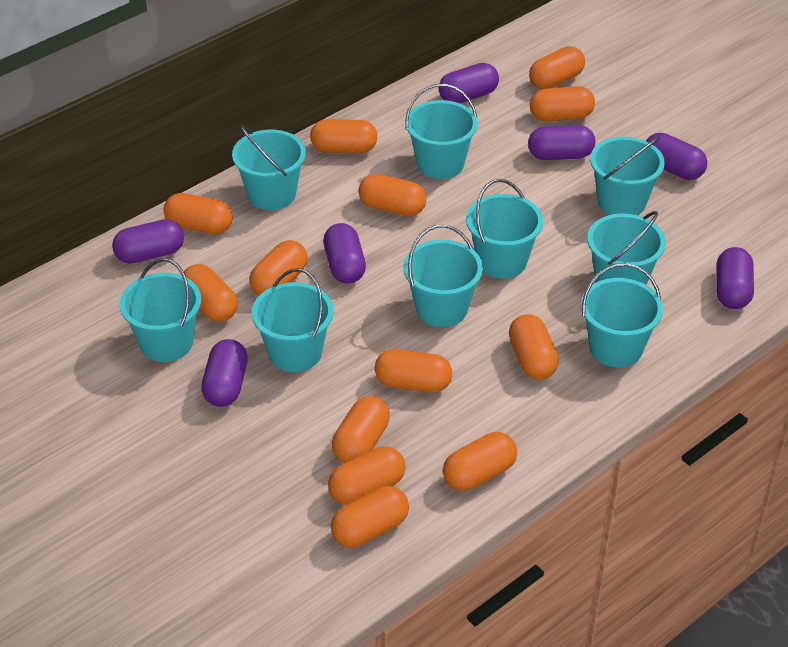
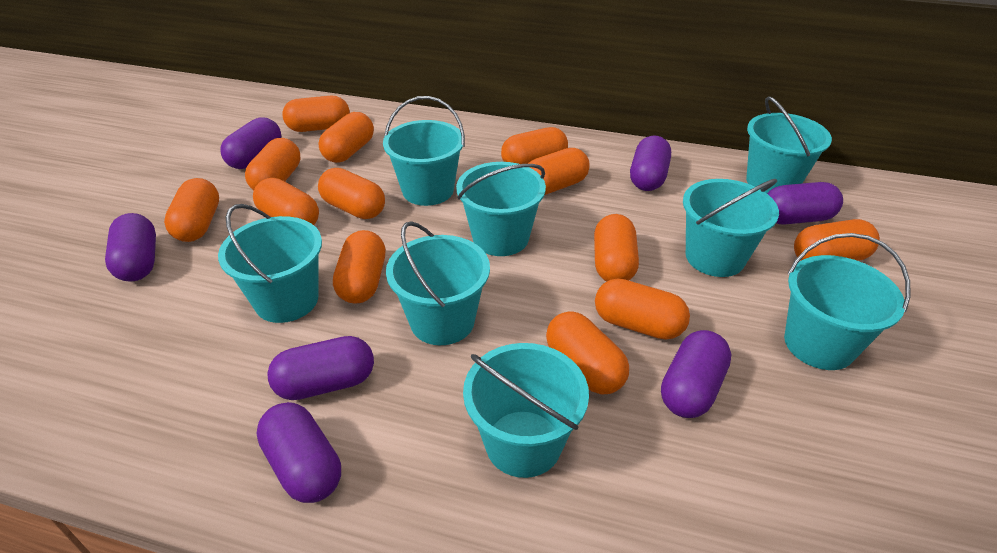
turquoise bucket: [120,258,201,362] [232,125,306,210] [252,268,334,372] [404,225,483,327] [405,84,478,179] [466,179,543,279] [581,263,663,368] [587,211,666,285] [590,137,665,215] = 9 -> [218,204,322,323] [383,96,465,206] [386,221,490,345] [456,162,546,256] [463,343,589,478] [683,179,779,277] [746,96,832,193] [784,233,911,370] = 8

